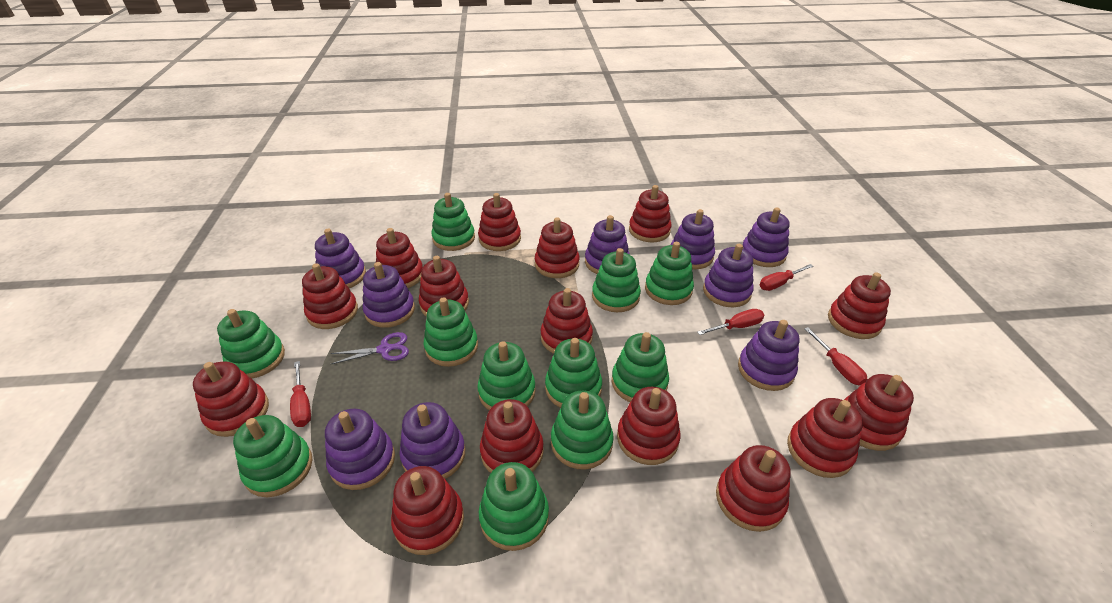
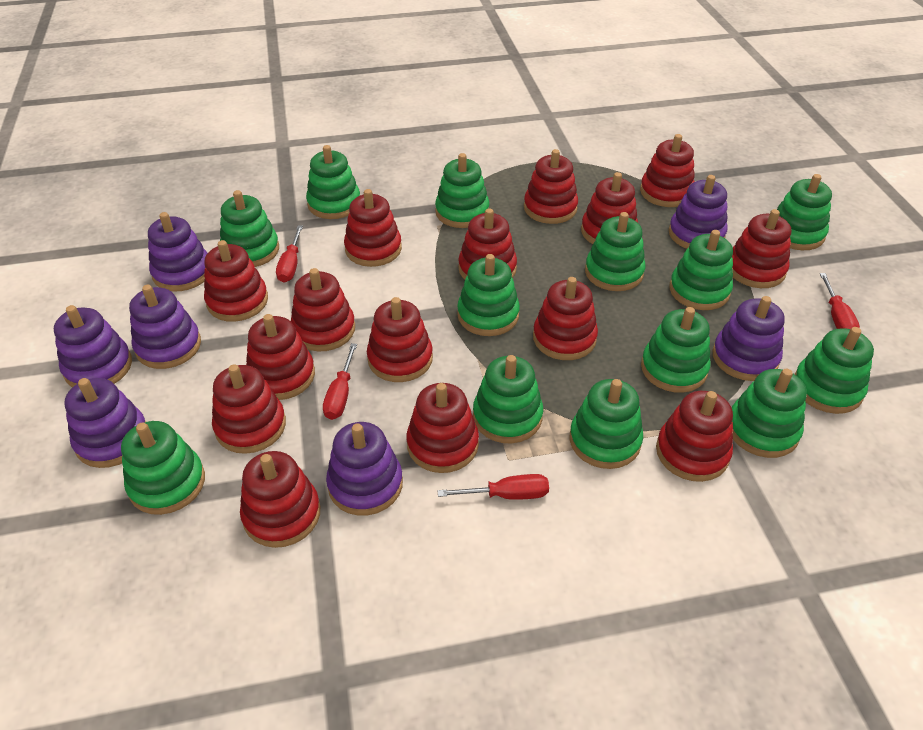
green stacking toy: [217,309,285,379] [233,415,313,497] [424,297,478,367] [431,193,475,251] [477,341,536,410] [479,462,549,551] [545,338,602,408] [551,390,614,469] [592,248,641,312] [612,332,669,402] [645,242,694,305] = 11 -> [121,421,205,515] [220,190,279,267] [306,145,360,219] [435,153,489,228] [457,254,520,336] [473,355,543,444] [570,379,643,469] [585,212,646,291] [641,307,711,393] [669,230,733,310] [732,369,807,458] [777,174,832,250] [795,327,874,414] = 13
purple scissors: [331,332,409,364] = 1 -> none = 0
purple stacking toy: [315,229,366,288] [325,409,395,490] [363,262,415,328] [399,402,465,479] [585,215,630,274] [671,209,715,269] [703,244,753,307] [738,320,800,391] [743,207,789,267] = 9 -> [54,305,132,387] [64,378,146,468] [129,285,201,369] [148,212,207,292] [326,422,403,516] [669,175,728,249] [713,296,785,381] = 7

